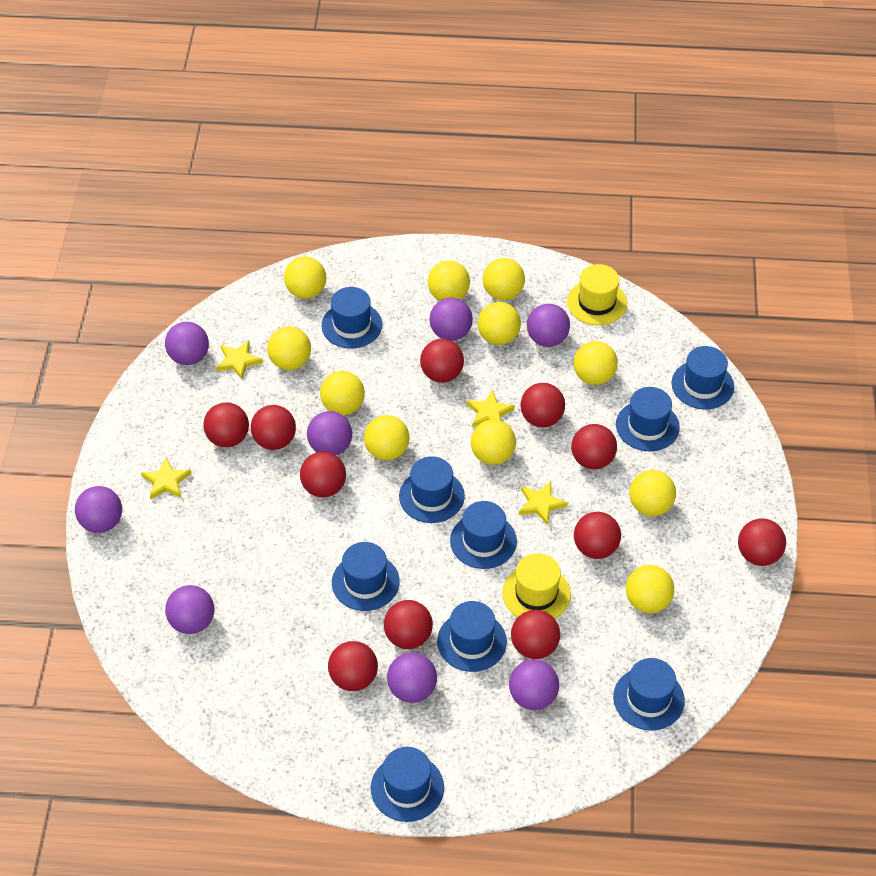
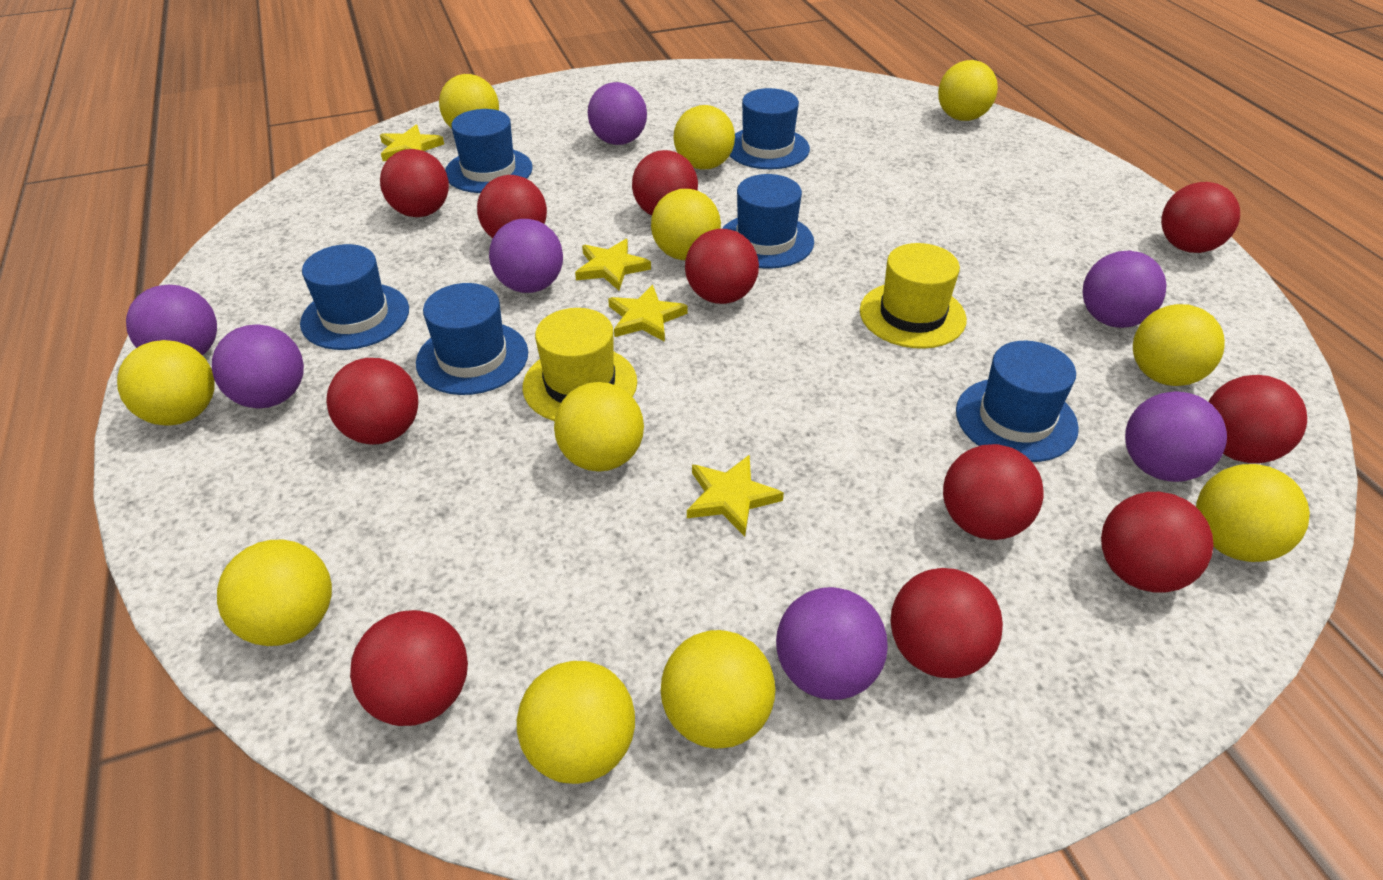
blue hat: [322,287,382,349] [332,542,399,611] [371,747,444,822] [399,456,465,523] [437,601,507,672] [450,501,517,569] [613,658,685,731] [616,387,680,451] [671,346,734,409] = 9 -> [300,244,409,350] [416,283,528,395] [445,109,533,193] [722,174,814,268] [730,88,810,169] [956,341,1079,462] = 6
purple ball: [75,486,122,533] [165,322,209,365] [165,585,214,634] [307,411,352,455] [387,652,437,703] [430,298,473,341] [509,659,559,710] [527,304,570,347] = 8 -> [126,285,217,355] [212,324,304,408] [489,219,563,293] [588,82,647,145] [776,587,888,700] [1083,251,1167,328] [1125,391,1227,482] = 7

